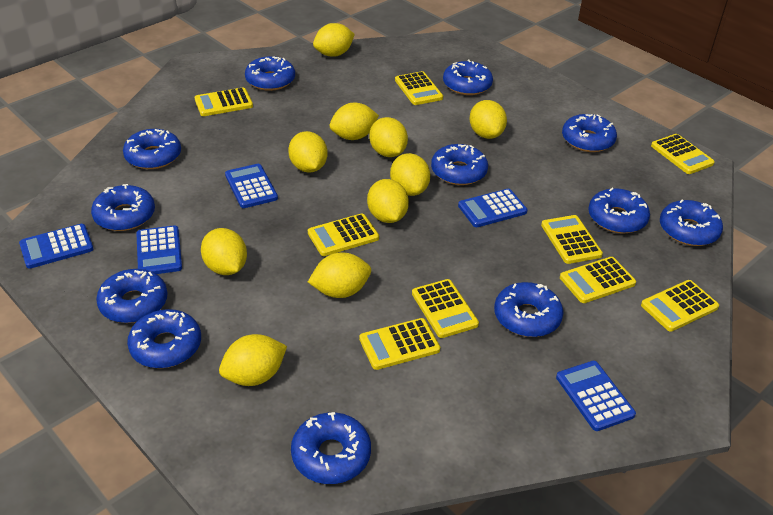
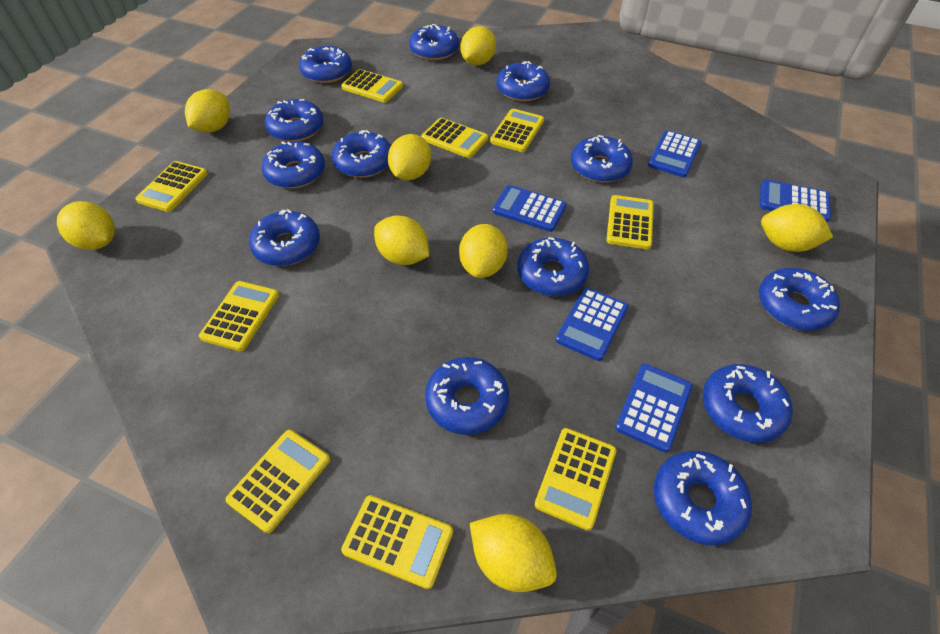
blue donut: [91,184,155,231] [96,269,167,323] [123,129,181,169] [127,309,201,368] [245,56,295,91] [291,412,371,484] [431,144,488,185] [443,60,493,95] [494,282,563,337] [562,114,617,152] [588,188,650,234] [660,199,723,246] = 12 -> [249,209,320,266] [262,141,325,189] [265,99,323,142] [299,46,352,83] [332,130,391,178] [409,24,459,60] [425,357,509,435] [497,61,550,102] [517,237,589,296] [571,135,633,183] [654,451,752,545] [703,364,793,443] [759,268,840,331] = 13
yellow lemon: [201,228,247,275] [219,334,287,386] [288,131,328,173] [308,253,371,298] [313,23,355,57] [330,103,379,140] [367,179,409,223] [369,117,408,157] [390,153,430,196] [470,100,507,139] = 10 -> [57,201,115,250] [185,89,230,133] [374,215,429,265] [388,134,431,180] [459,224,508,278] [460,26,496,66] [470,514,557,592] [761,204,833,252] = 8

